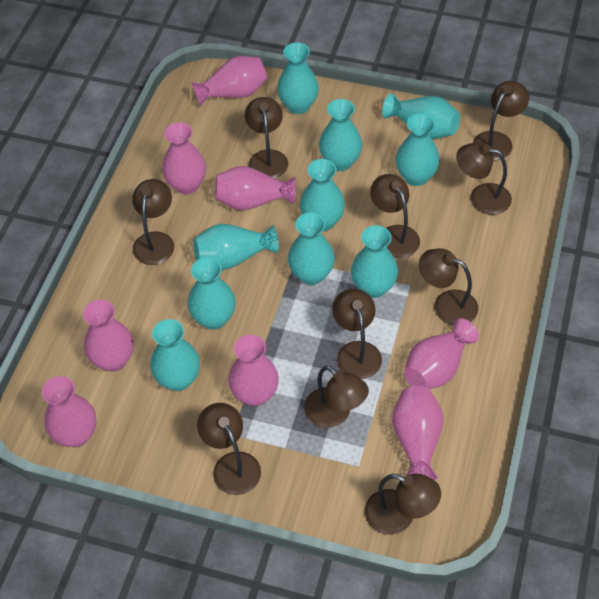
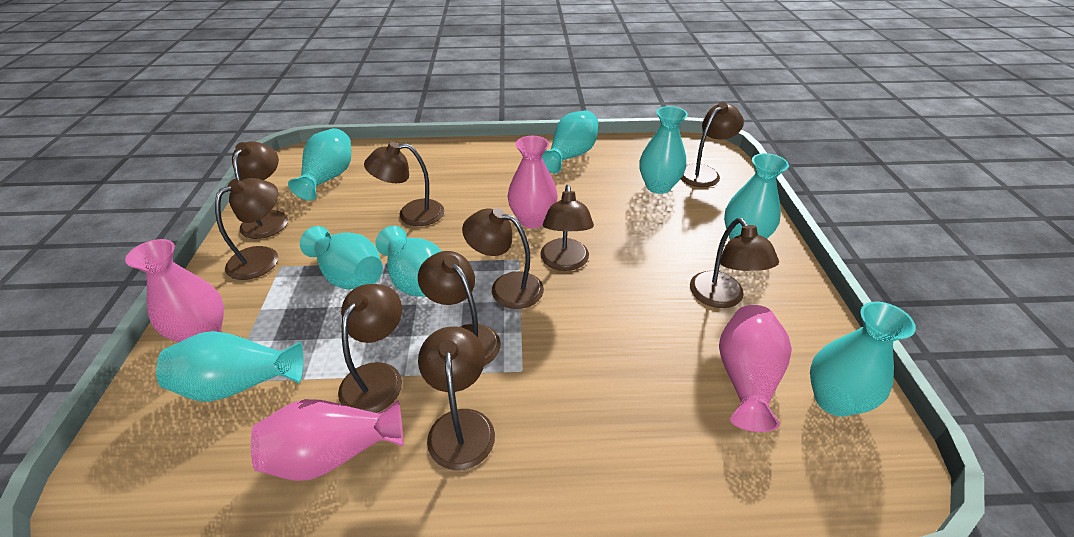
pink vase: [42,376,96,447] [83,300,133,371] [162,122,206,194] [191,56,268,106] [215,166,296,210] [228,335,279,406] [392,386,444,480] [404,318,479,389] = 8 -> [125,239,224,342] [251,399,403,481] [508,136,558,228] [719,305,792,432] = 4
turquoise vase: [150,319,200,391] [188,257,235,329] [193,224,279,269] [277,42,319,114] [288,213,335,285] [300,159,345,231] [319,99,362,171] [351,225,398,298] [382,93,460,139] [396,114,440,186] = 10 -> [156,331,303,402] [288,128,351,201] [300,226,383,289] [375,226,441,297] [542,110,598,173] [640,106,688,194] [724,153,789,240] [810,301,916,417] = 8

